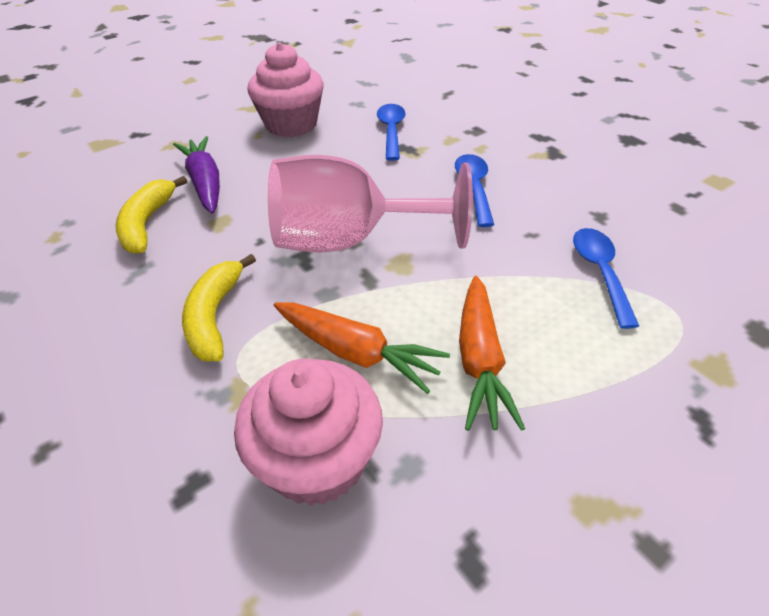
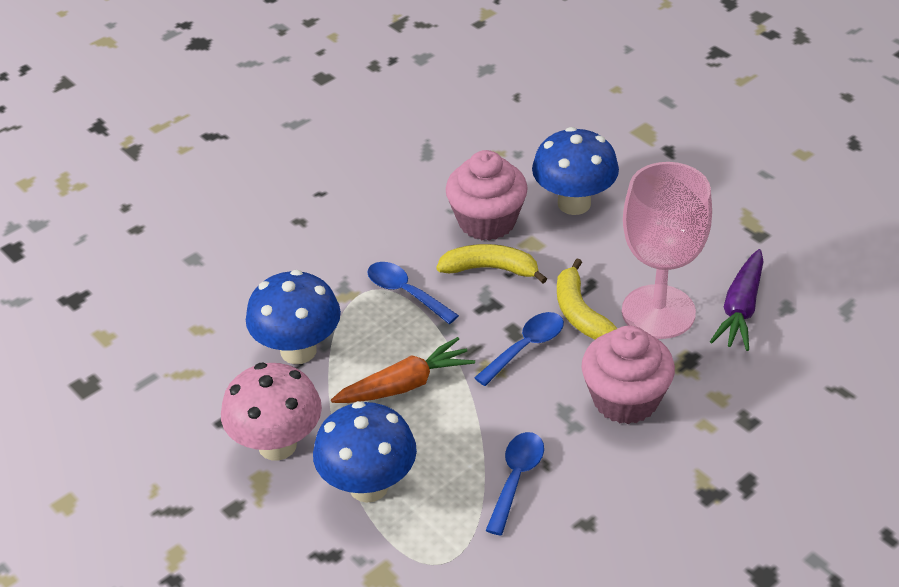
blue mushroom: none = 0 -> [246,270,341,364] [313,401,417,503] [532,127,619,215] = 3
orange carrot: [274,302,450,394] [459,276,525,431] = 2 -> [331,337,475,403] = 1
pink mushroom: none = 0 -> [221,363,322,461] = 1

